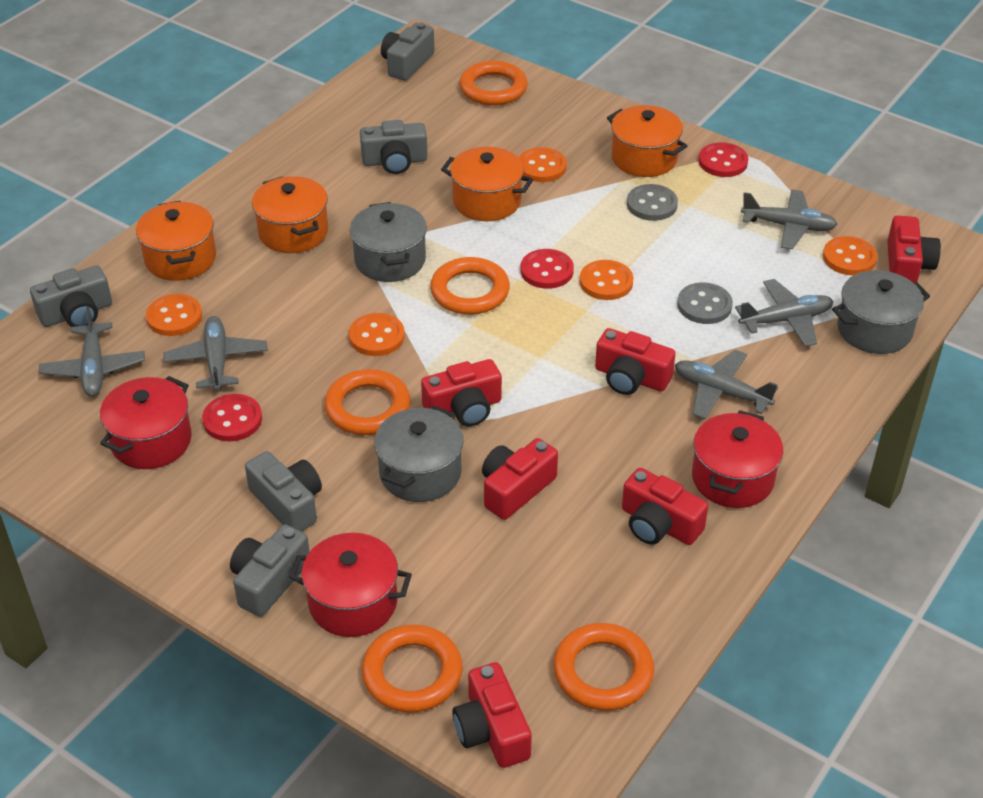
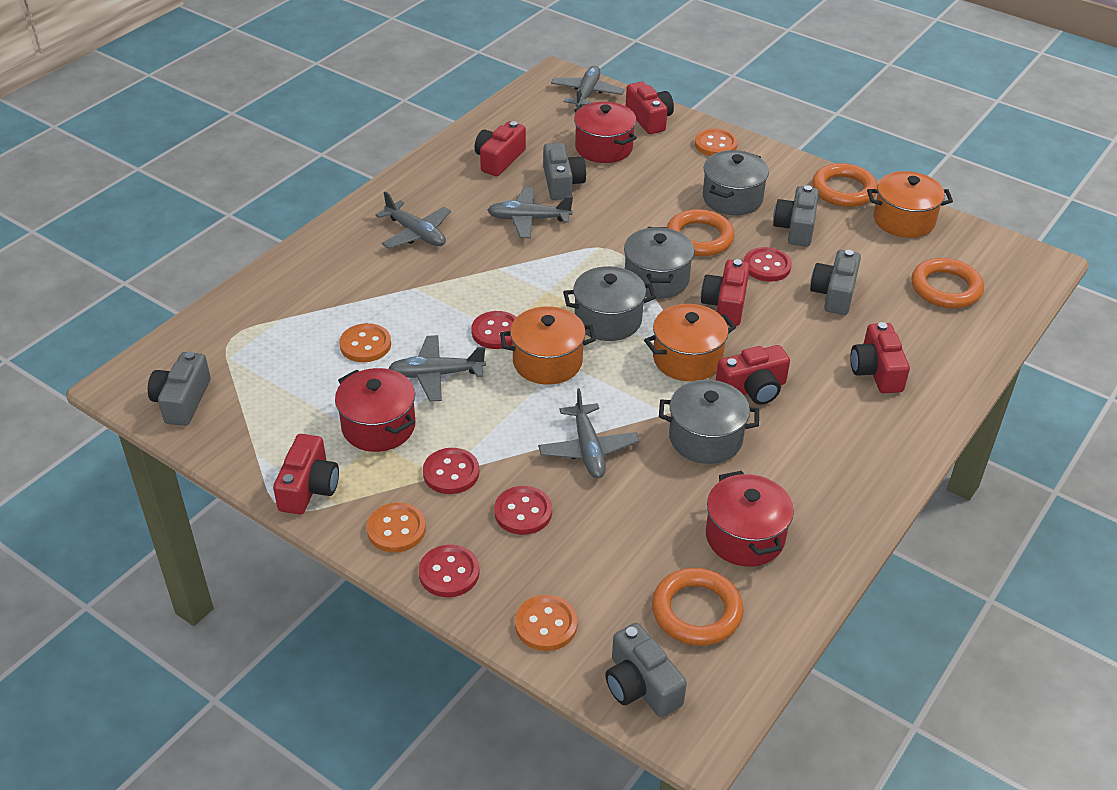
grey button: [627,184,678,221] [677,282,733,324] = 2 -> none = 0
grey pot: [350,202,427,282] [374,406,463,502] [832,270,930,354] = 3 -> [563,266,656,341] [624,227,694,299] [659,380,759,464] [703,150,769,215] = 4
orange button: [146,294,202,336] [349,313,405,356] [519,147,567,182] [580,260,634,300] [823,236,877,275] = 5 -> [339,323,391,362] [366,502,426,552] [515,595,578,651] [695,129,738,156] = 4
orange pot: [136,201,216,281] [252,176,328,253] [441,147,533,221] [607,105,687,177] = 4 -> [500,306,596,385] [644,304,736,382] [867,171,953,238] = 3
orange ring: [324,369,410,435] [362,625,463,713] [430,257,510,315] [459,61,528,106] [553,623,654,711] = 5 -> [652,568,744,646] [667,209,735,256] [812,163,878,207] [911,258,984,308] = 4
red button: [202,394,262,441] [521,249,574,289] [699,142,748,177] = 3 -> [419,544,480,597] [423,448,479,494] [471,311,517,349] [494,486,552,535] [744,247,792,282] = 5

